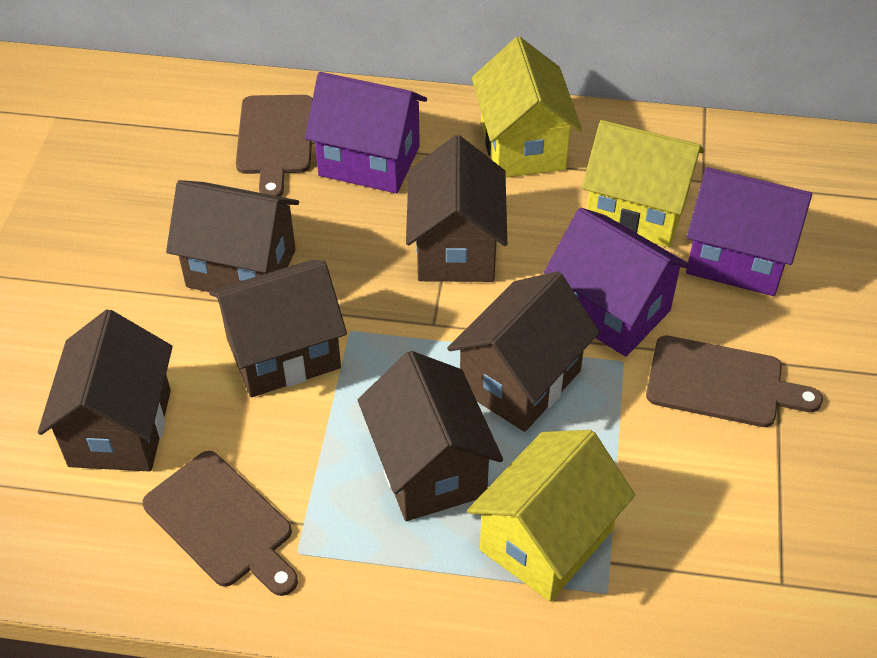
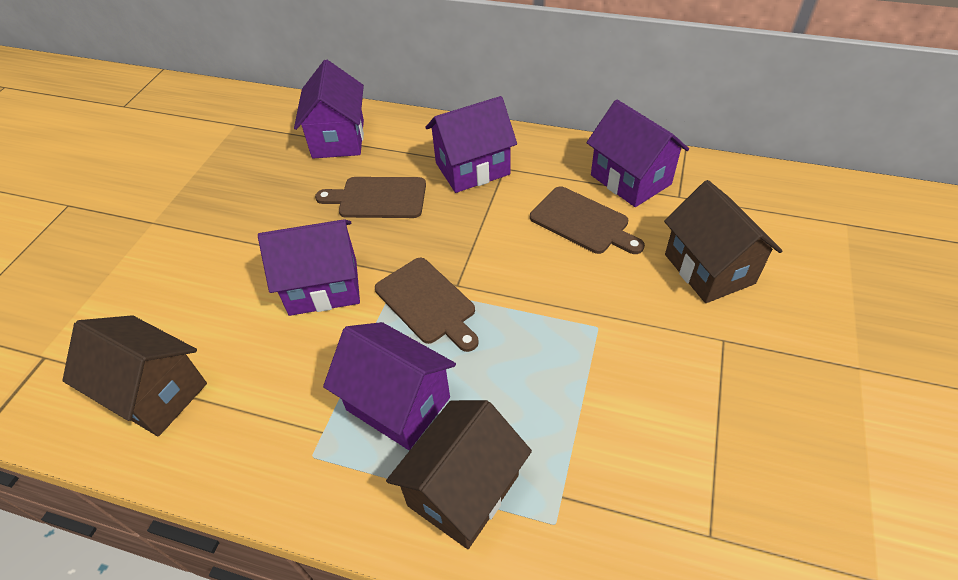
brown house: [38,310,173,472] [166,180,299,292] [209,260,347,397] [358,351,503,521] [406,135,507,282] [447,271,600,432] = 6 -> [62,315,207,436] [386,400,532,549] [664,180,782,303] = 3
purple house: [305,72,427,193] [544,208,691,357] [686,167,812,296] = 3 -> [258,219,360,316] [294,60,364,159] [323,322,456,450] [426,96,517,193] [587,100,689,207] = 5
yellow house: [467,430,635,602] [472,37,582,178] [582,120,704,247] = 3 -> none = 0

